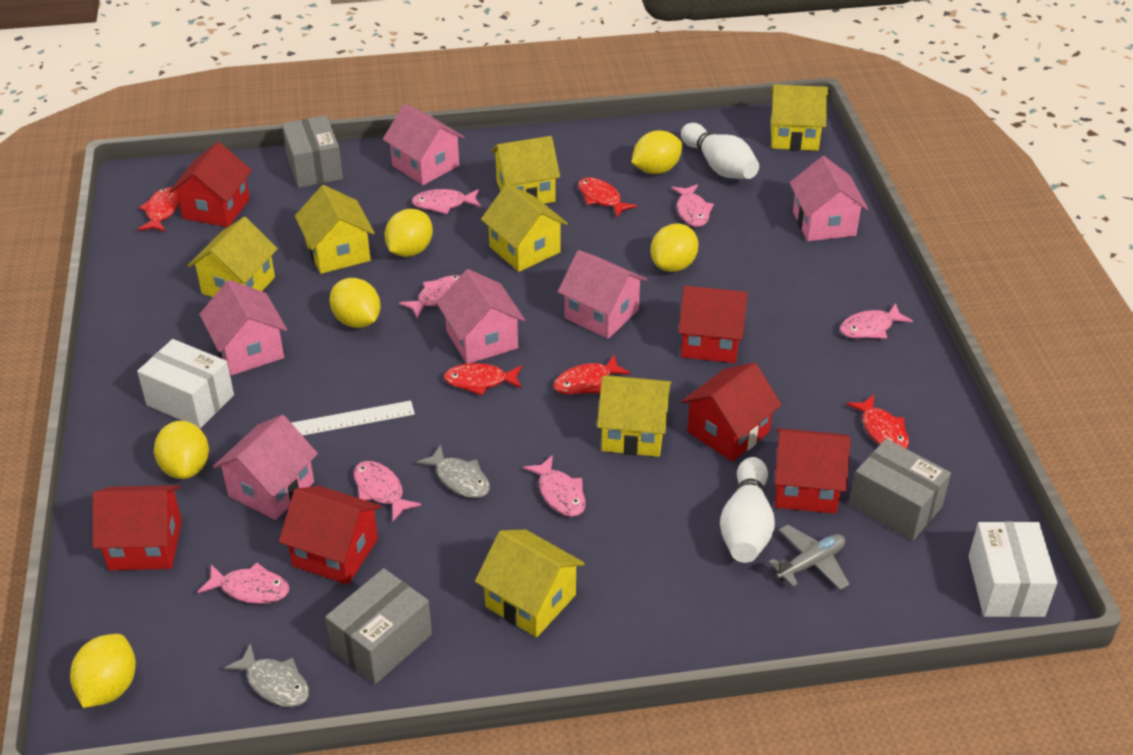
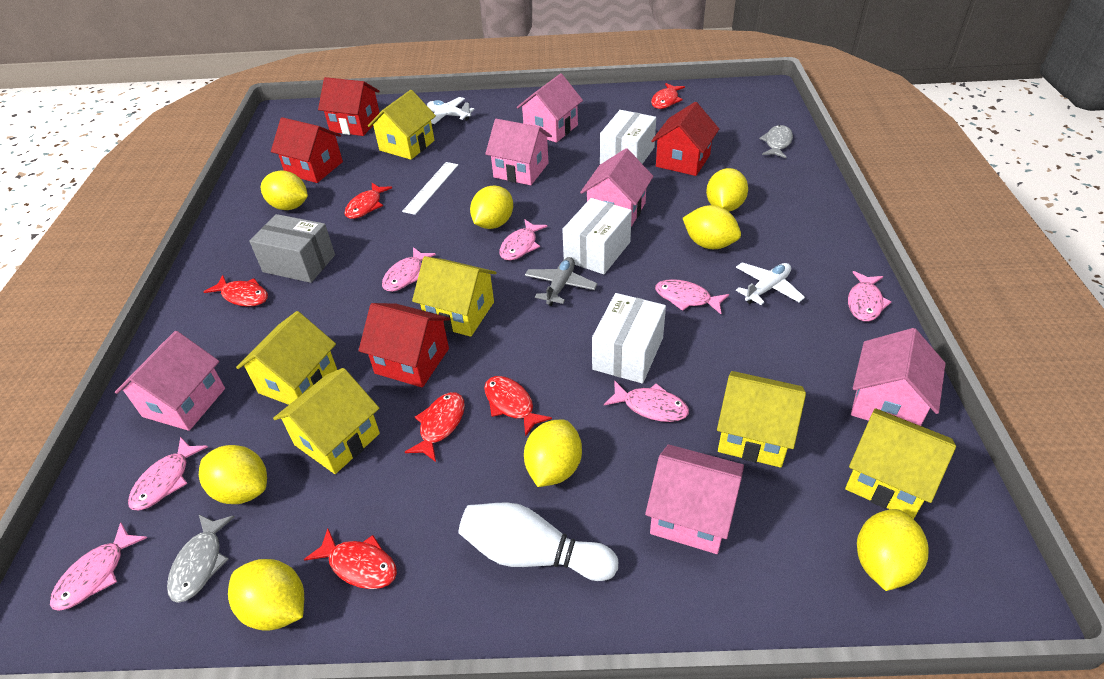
grey box: [282,115,343,188] [325,568,432,684] [849,439,951,540] = 3 -> [249,214,335,283] = 1
red fish: [138,187,179,232] [444,363,522,395] [553,355,630,395] [578,178,637,218] [846,395,909,449] = 5 -> [203,275,268,307] [304,528,397,589] [345,183,392,219] [405,392,465,462] [484,376,552,437] [651,83,685,109] = 6
red house: [93,485,182,570] [169,142,252,227] [279,486,382,585] [678,286,748,363] [681,362,782,462] [775,428,851,514] = 6 -> [271,117,343,183] [318,77,380,136] [359,303,450,388] [651,102,719,176] = 4
white bowling pin: [681,123,759,179] [720,457,775,563] = 2 -> [459,502,618,581] = 1
white box: [137,339,234,428] [968,521,1057,617] = 2 -> [562,198,632,274] [592,293,666,384] [600,110,656,164] = 3
white plane: none = 0 -> [427,97,475,124] [736,263,805,305] = 2
yellow house: [188,217,278,297] [295,185,375,274] [475,529,585,637] [481,184,568,272] [491,136,560,204] [597,375,672,457] [770,84,828,151] = 7 -> [236,311,337,405] [273,368,380,474] [368,90,436,160] [412,256,497,337] [717,371,806,468] [845,408,956,519] = 6
yellow lemon: [70,634,136,708] [154,421,209,479] [329,278,381,328] [385,209,433,257] [631,130,682,174] [651,223,699,272] = 6 -> [199,445,267,504] [228,559,304,631] [261,170,308,210] [470,185,513,229] [524,420,582,487] [683,205,741,249] [706,168,748,212] [857,509,928,591] = 8

